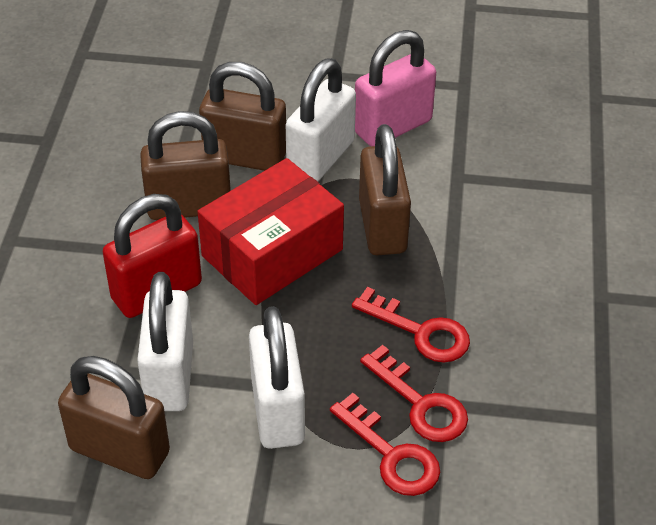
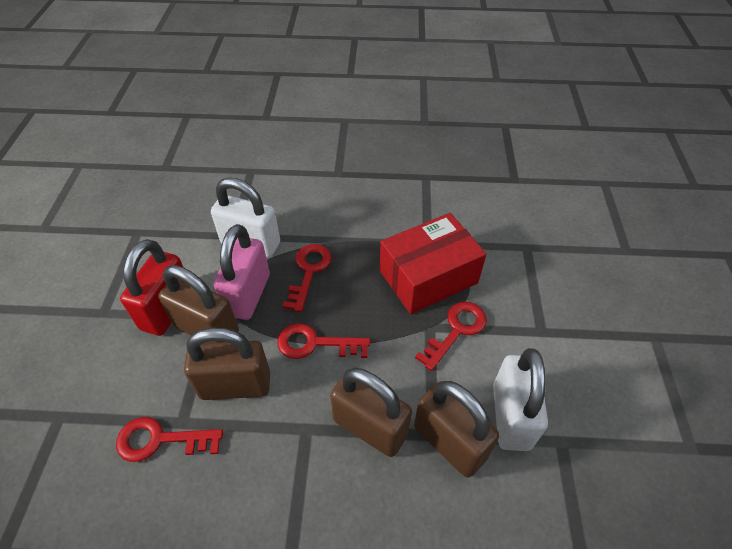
red key: [330,393,440,496] [352,287,470,363] [360,345,468,442] = 3 -> [116,417,223,462] [277,323,370,359] [283,244,332,312] [415,302,487,371] = 4
white padlock: [137,272,193,411] [249,306,305,449] [286,58,356,182] = 3 -> [211,178,280,257] [493,348,548,451] = 2

